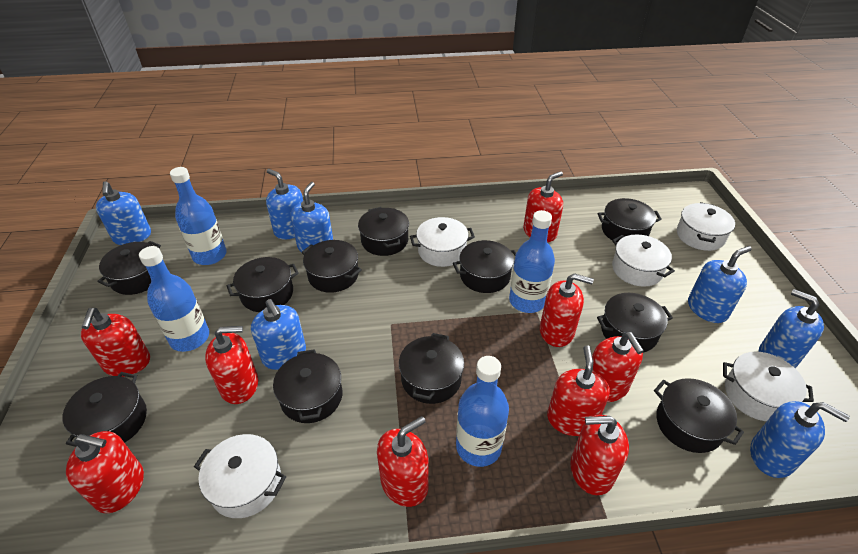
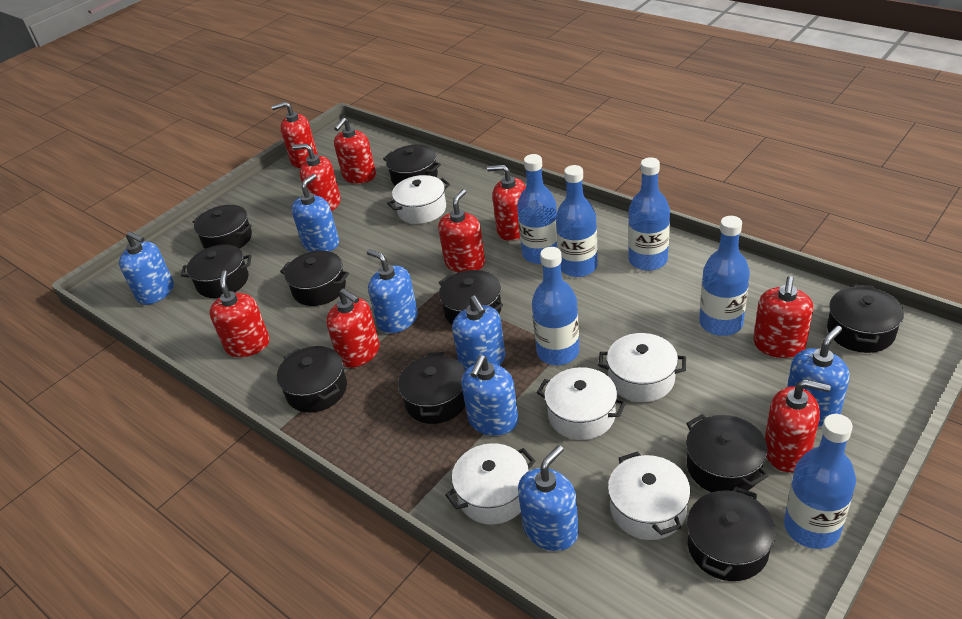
black pot: [62,372,147,447] [97,241,161,295] [227,257,299,312] [273,349,342,423] [301,240,362,293] [358,207,409,256] [399,333,464,404] [453,240,516,293] [597,293,673,352] [598,198,662,243] [654,378,744,453] = 11 -> [181,244,251,298] [192,205,252,249] [277,346,347,413] [280,251,349,306] [383,144,441,186] [398,352,465,424] [439,270,503,324] [686,414,768,492] [687,487,776,581] [827,284,904,353] = 10
blue bottle: [139,246,209,352] [170,167,227,265] [456,356,509,467] [509,210,555,313] = 4 -> [517,154,557,264] [532,247,579,365] [556,165,598,277] [628,157,670,271] [699,216,750,336] [784,414,856,549] = 6

